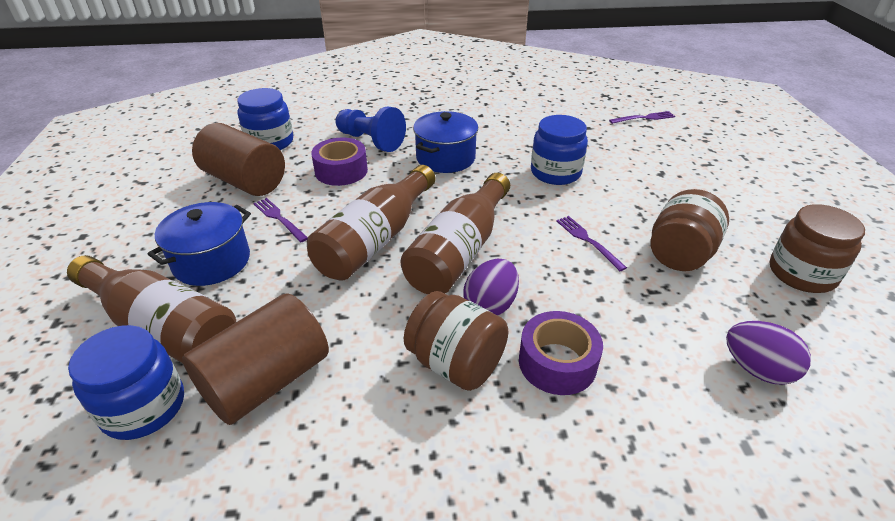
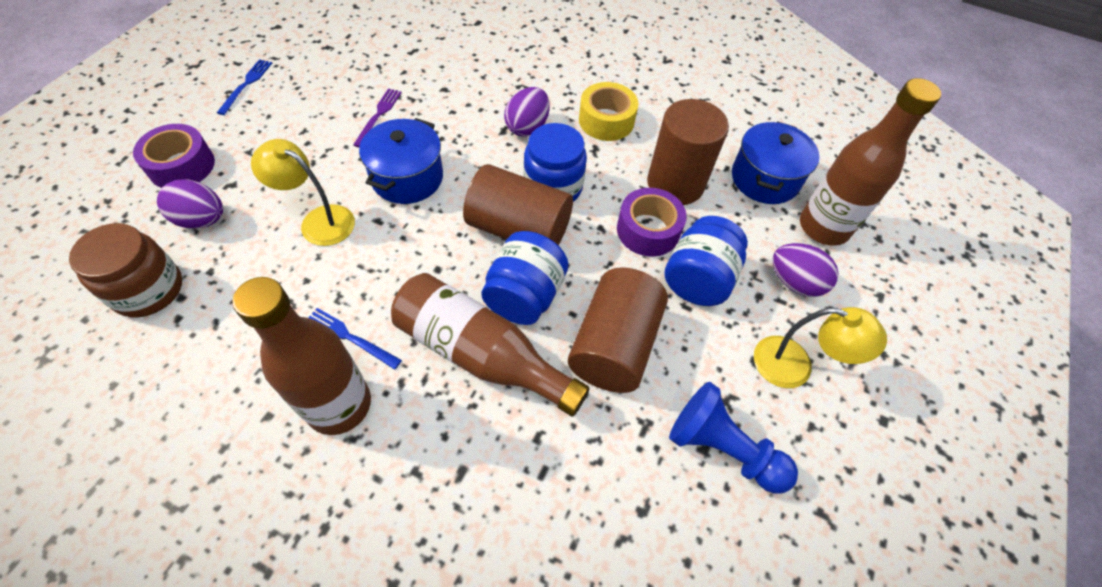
blue fork: none = 0 -> [217,59,272,115] [308,308,402,370] = 2
brown cylinder: [182,293,329,425] [192,123,285,196] = 2 -> [463,164,573,246] [568,267,668,393] [647,99,729,205] = 3
brown jar: [404,291,508,391] [651,189,729,271] [770,204,865,293] = 3 -> [69,223,182,317] = 1
purple egg: [463,259,519,316] [726,321,811,385] = 2 -> [157,179,223,229] [504,87,550,137] [773,243,838,297] = 3
purple fork: [253,198,308,242] [556,216,627,271] [609,111,675,124] = 3 -> [353,88,402,147] = 1
yellow lamp: none = 0 -> [251,139,355,246] [754,307,887,388] = 2
yellow tape: none = 0 -> [579,82,638,141] = 1

